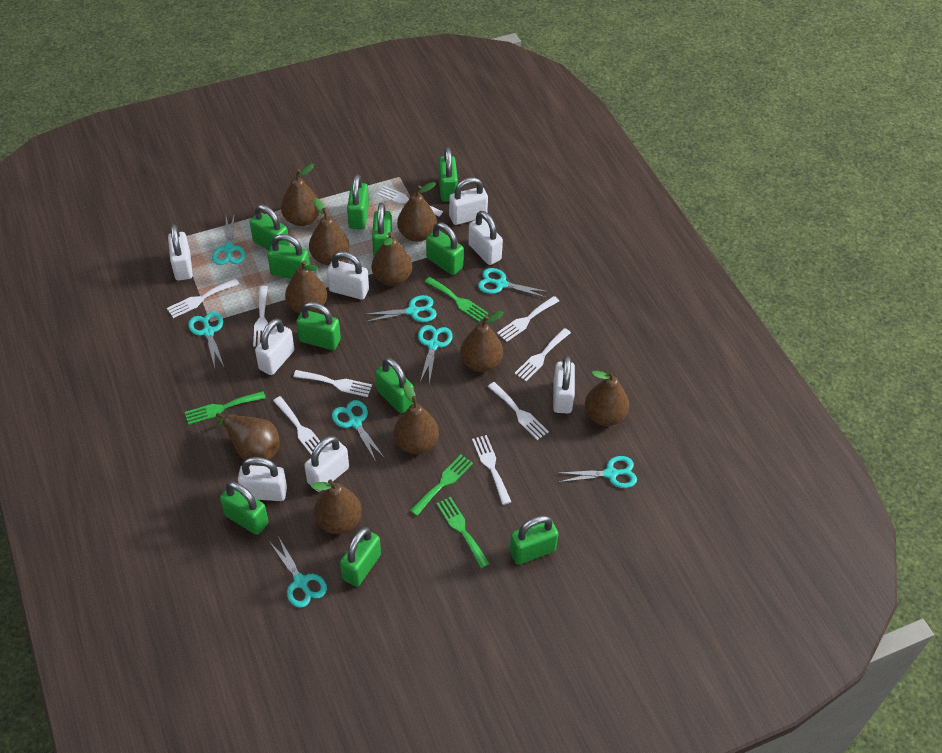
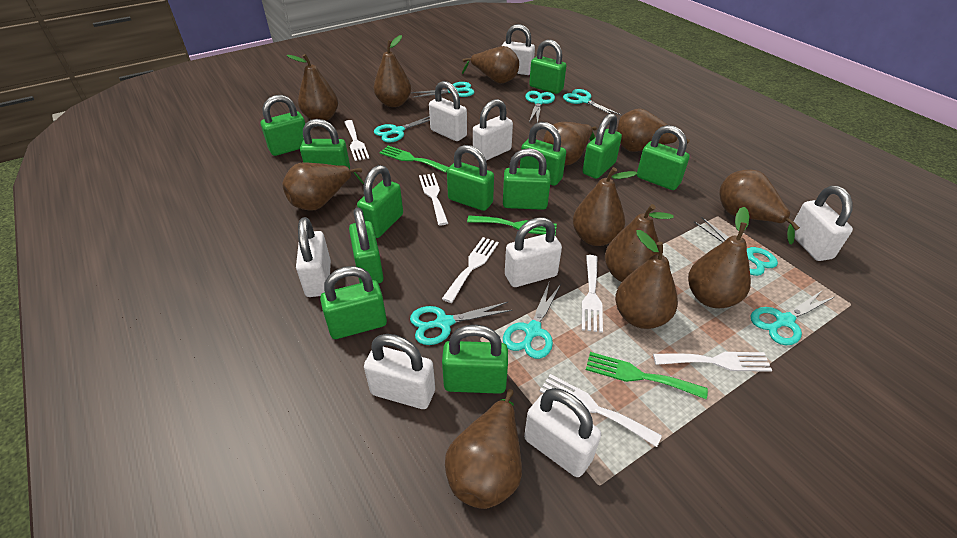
brown pear: [216,413,280,460] [281,164,320,226] [285,261,327,314] [309,198,350,265] [311,480,362,534] [372,232,412,286] [394,383,439,454] [397,182,437,242] [460,311,503,372] [585,371,629,426] = 10 -> [282,162,364,211] [287,54,338,121] [373,35,411,107] [445,389,522,509] [462,46,519,84] [543,122,597,165] [573,167,638,246] [605,204,674,282] [615,230,678,329] [617,108,690,152] [688,207,751,308] [719,170,800,245] = 12
green fork: [185,391,266,425] [410,455,473,516] [425,277,488,322] [436,497,490,568] = 4 -> [379,146,449,173] [467,216,557,236] [586,352,708,399] = 3
green padlock: [220,481,269,535] [250,205,290,250] [267,234,310,279] [296,302,341,350] [340,527,381,587] [347,174,369,229] [372,203,392,256] [375,357,414,413] [426,222,464,275] [439,147,458,202] [509,515,558,565] = 11 -> [261,95,305,156] [300,119,350,169] [320,266,387,339] [349,207,384,284] [357,165,403,238] [442,325,508,394] [447,145,494,211] [503,148,551,210] [520,122,566,186] [529,40,566,94] [583,113,622,179] [637,125,690,190] = 12
white fork: [167,278,239,318] [253,286,268,347] [273,396,320,454] [293,370,372,397] [377,186,443,217] [472,435,511,505] [488,382,549,440] [497,296,559,342] [514,328,571,381] = 9 -> [344,120,369,161] [419,173,448,226] [442,237,499,303] [540,374,662,447] [582,255,603,333] [653,352,772,372] = 6

